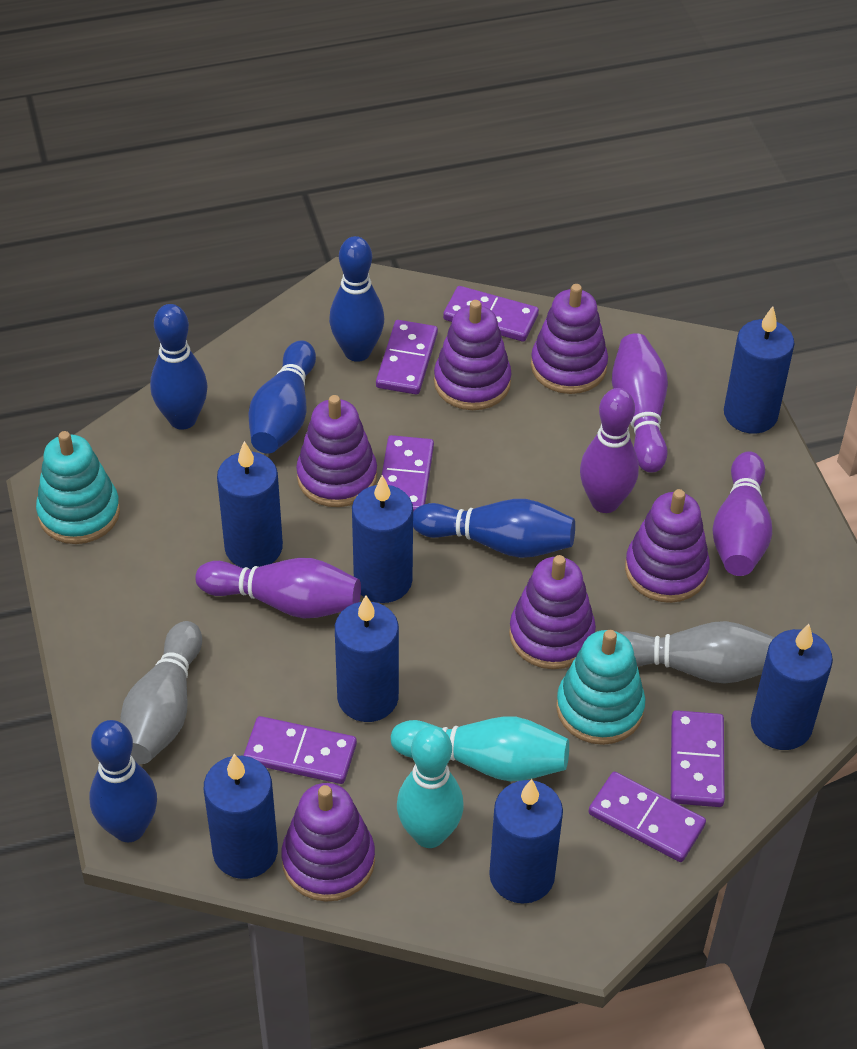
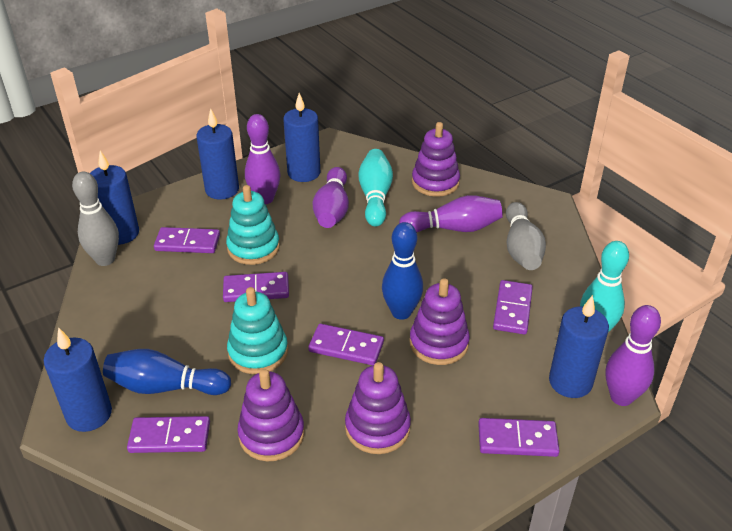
blue bowling pin: [89,720,157,842] [150,304,208,430] [249,340,316,454] [329,236,384,362] [413,499,575,558] = 5 -> [103,349,231,395] [382,222,423,320] = 2
blue candle: [204,754,278,879] [217,441,283,569] [335,595,399,722] [352,475,413,603] [489,779,563,904] [724,306,794,434] [751,624,833,750] = 7 -> [43,327,112,432] [90,151,139,245] [196,108,239,200] [283,93,320,182] [549,295,609,398] = 5
purple stacking toy: [282,783,375,902] [296,395,377,507] [434,300,512,410] [509,555,596,669] [531,284,608,394] [625,489,710,603] = 6 -> [237,369,304,461] [345,362,411,454] [410,278,470,365] [412,122,460,197] = 4

